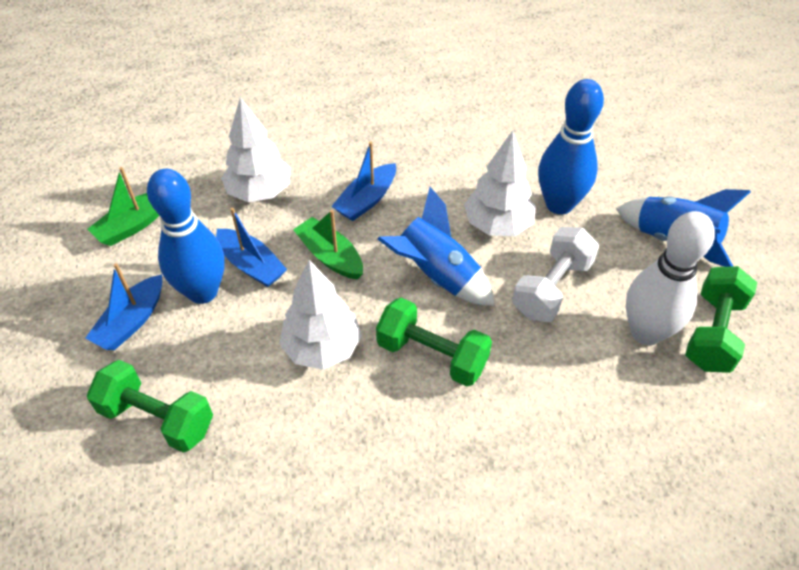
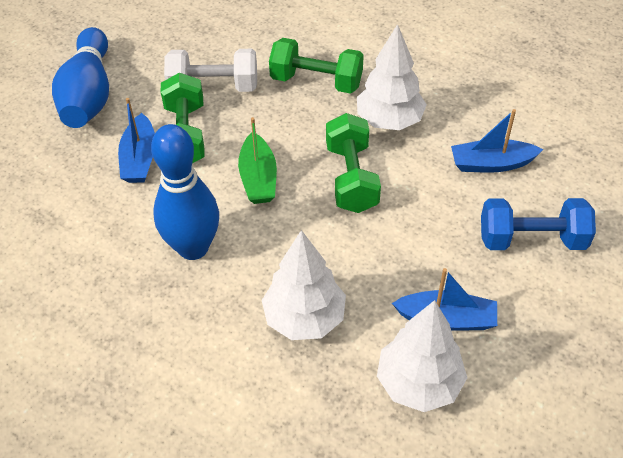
blue dumbbell: none = 0 -> [481,198,596,250] = 1
blue rocket: [378,187,495,306] [616,189,751,267] = 2 -> none = 0
green boat: [87,167,159,246] [293,210,363,280] = 2 -> [238,117,277,204] = 1
white bowling pin: [626,211,715,345] = 1 -> none = 0

